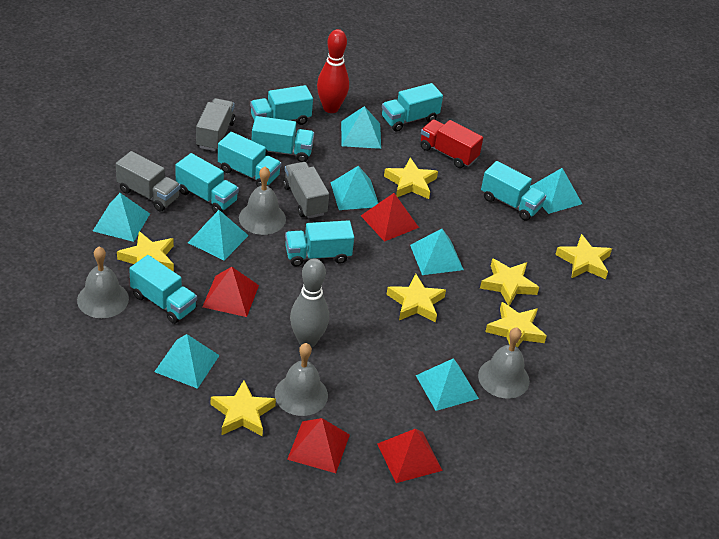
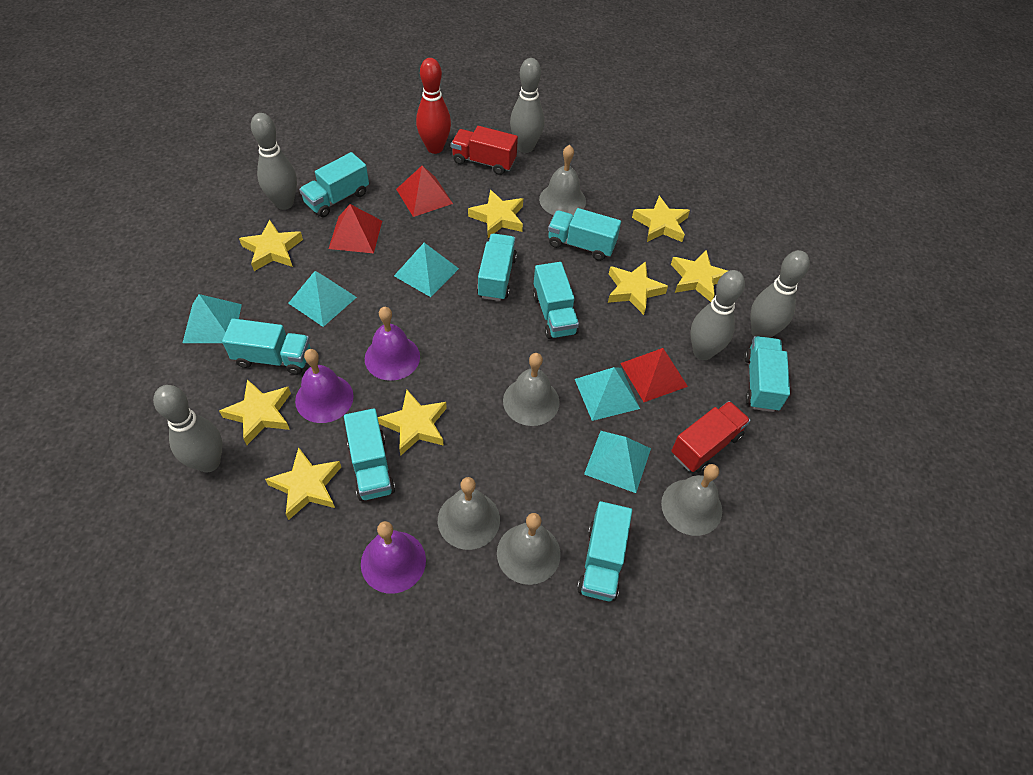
grey bell: [77,247,129,318] [239,167,286,235] [275,343,328,416] [478,327,530,399] = 4 -> [438,477,500,550] [497,513,561,585] [503,353,560,426] [539,145,586,216] [661,464,722,536] = 5
grey bowling pin: [290,258,329,347] = 1 -> [153,385,222,473] [251,113,297,210] [510,58,544,153] [690,270,745,360] [750,250,810,338] = 5
grey truck: [116,151,180,211] [196,98,235,151] [283,162,329,219] = 3 -> none = 0
purple bell: none = 0 -> [295,349,354,423] [361,521,426,594] [365,307,420,381] = 3
red pyramid: [202,267,259,317] [287,418,350,473] [361,193,419,242] [377,429,443,483] = 4 -> [329,204,382,253] [396,166,453,217] [620,348,688,402] = 3
red truck: [420,120,483,168] = 1 -> [451,126,518,175] [671,401,750,473] = 2
turquoise pyramid: [93,193,150,242] [154,334,220,389] [188,210,249,260] [330,166,378,210] [341,106,381,149] [410,229,464,275] [416,358,479,411] [530,168,582,214] = 8 -> [183,294,242,343] [288,271,357,327] [394,243,459,297] [575,367,640,421] [584,431,651,493] = 5
yellow star: [117,231,174,272] [211,380,276,436] [384,158,438,199] [386,274,446,322] [480,258,539,306] [485,302,547,348] [555,234,612,279] = 7 -> [219,379,291,445] [239,220,303,271] [265,447,341,520] [378,390,447,455] [468,190,523,238] [608,261,668,315] [632,196,690,242] [671,250,728,302] = 8

